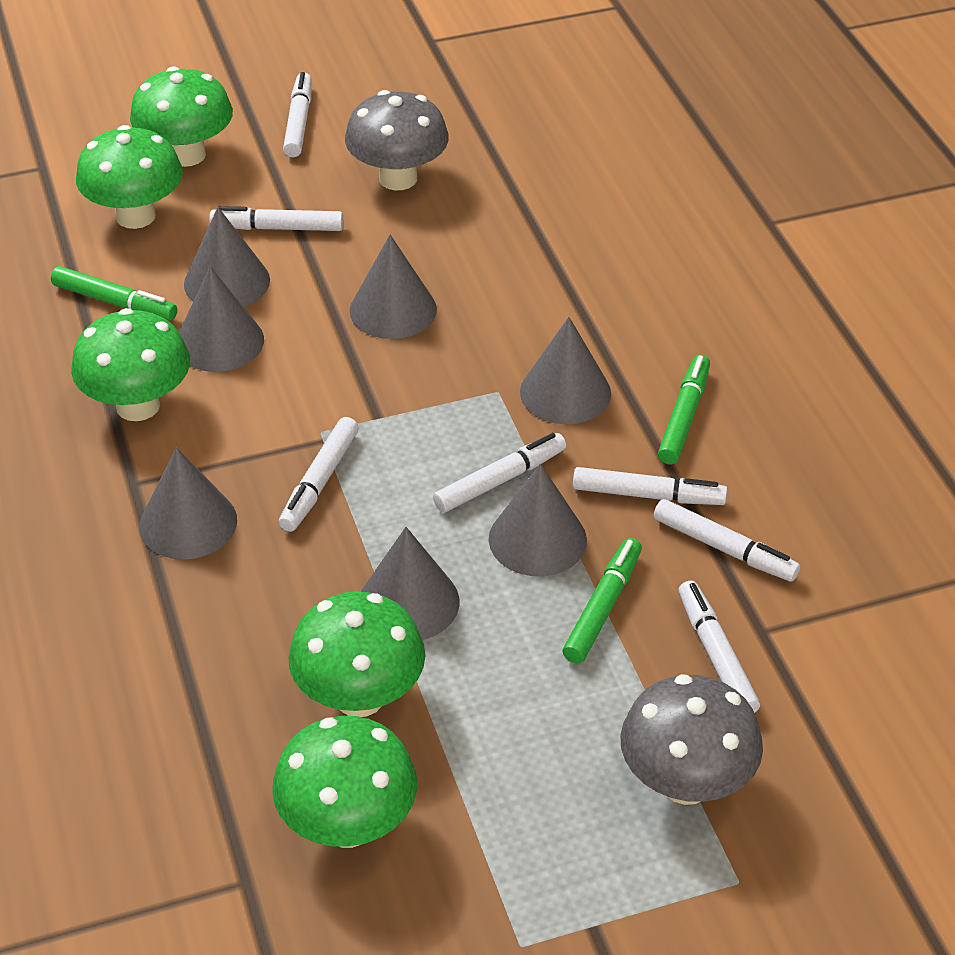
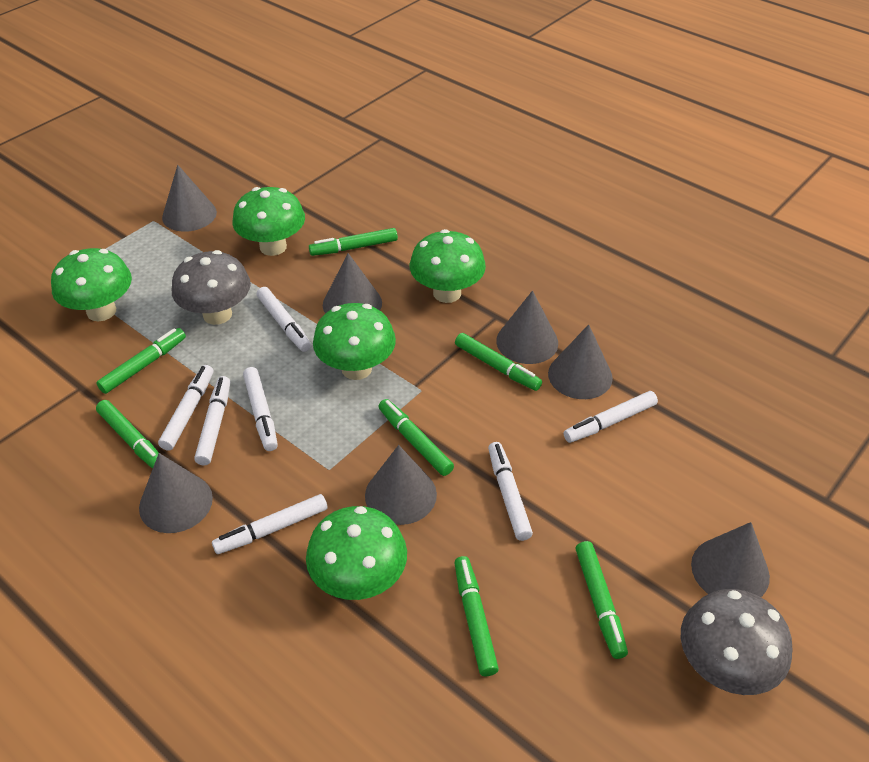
green marker: [51,266,177,321] [563,538,642,663] [658,355,710,465] = 3 -> [96,328,186,394] [96,400,159,469] [309,228,398,256] [378,399,454,476] [454,556,499,676] [455,333,542,391] [576,541,628,659] = 7

